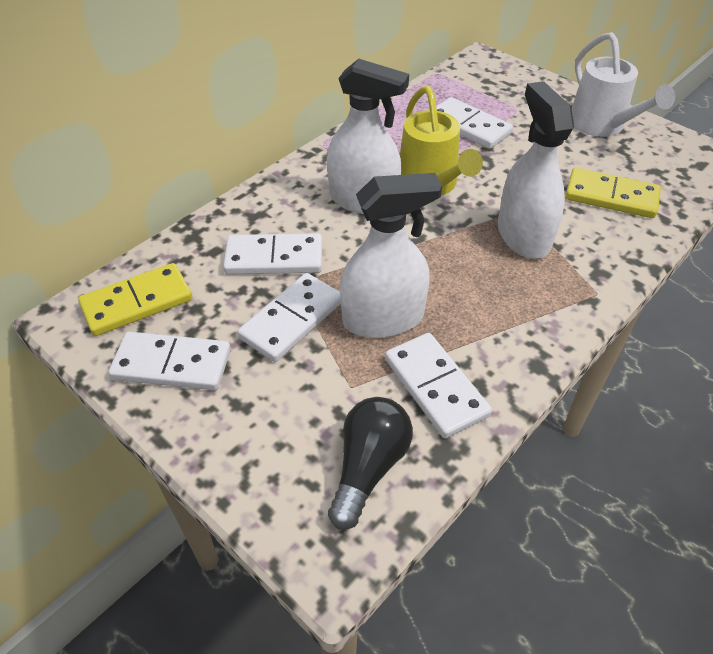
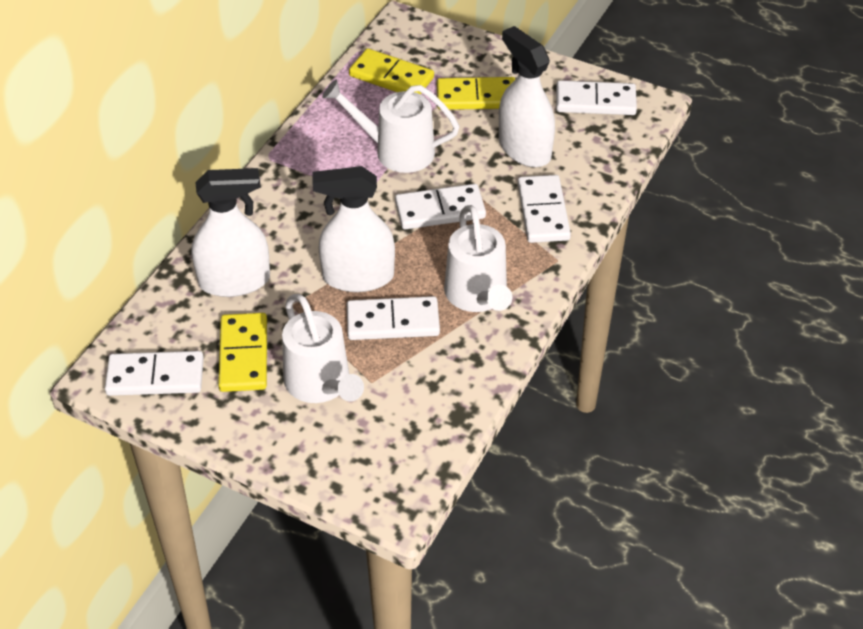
black light bulb: [328,397,413,530] = 1 -> none = 0
white watering can: [572,32,675,137] = 1 -> [282,294,364,403] [322,80,460,173] [444,205,512,312] = 3
yellow domino: [78,263,192,336] [565,168,661,218] = 2 -> [218,313,267,392] [349,48,434,94] [437,77,515,110] = 3
yellow watering can: [400,86,483,196] = 1 -> none = 0

